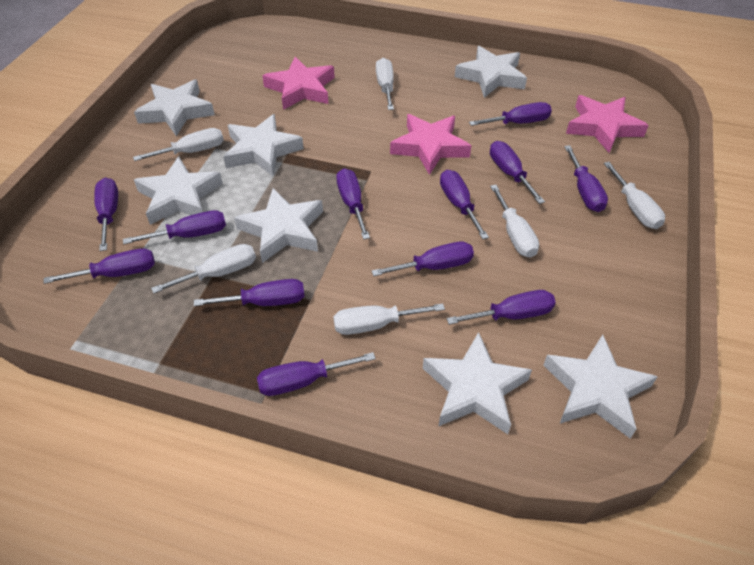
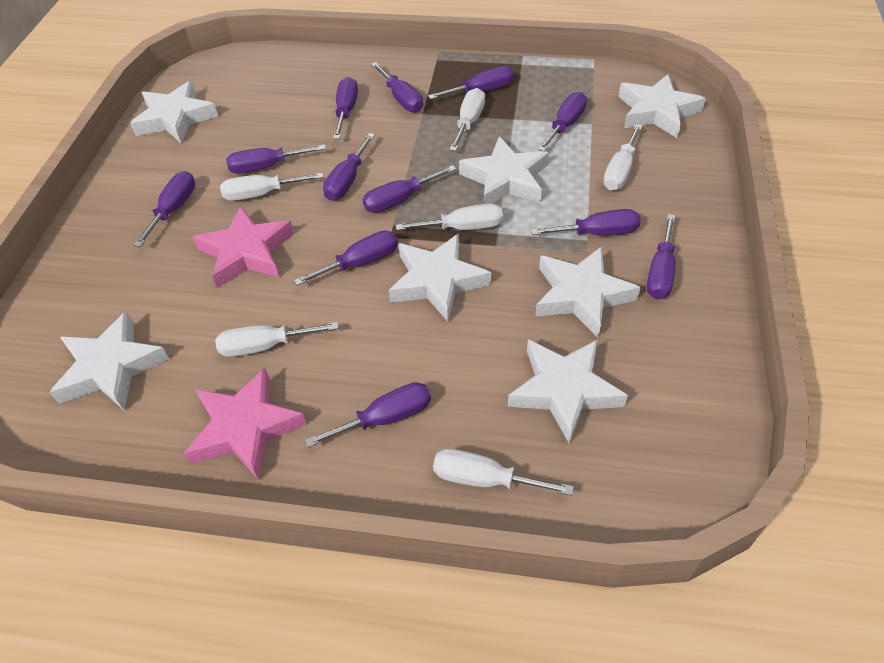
pink star: [262,57,335,110] [390,114,471,175] [566,95,649,153] = 3 -> [184,368,307,480] [193,205,294,288] = 2

